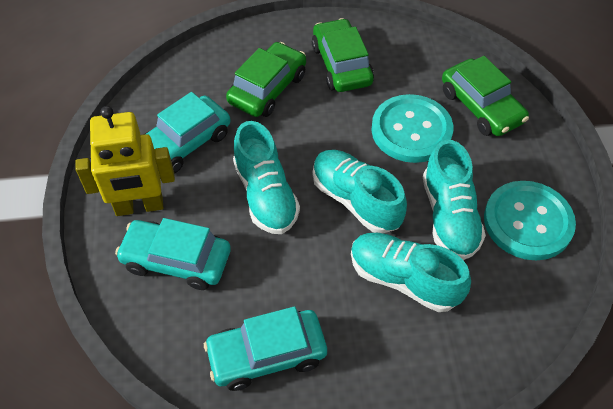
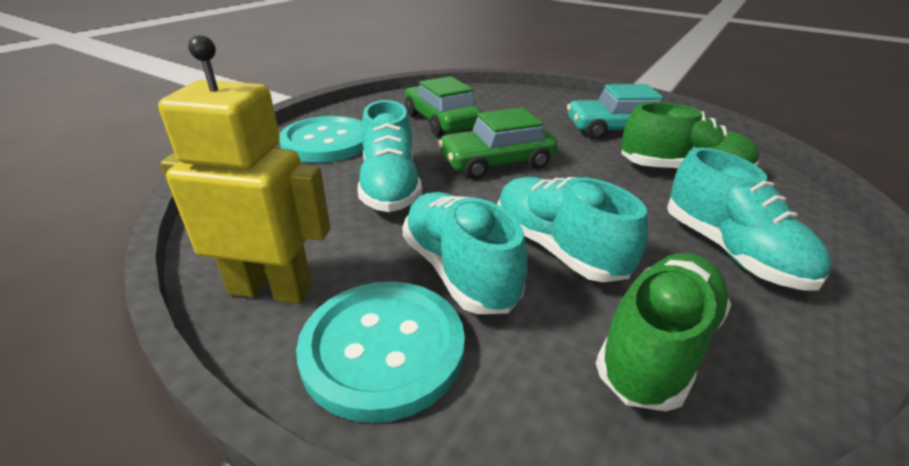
green car: [226,42,306,117] [312,18,374,92] [442,56,529,136] = 3 -> [405,76,481,136] [438,108,557,180] = 2
green shoe: none = 0 -> [596,253,732,411] [621,102,759,168] = 2
turquoise car: [115,218,231,290] [145,92,231,174] [204,306,327,391] = 3 -> [567,84,663,139] = 1

